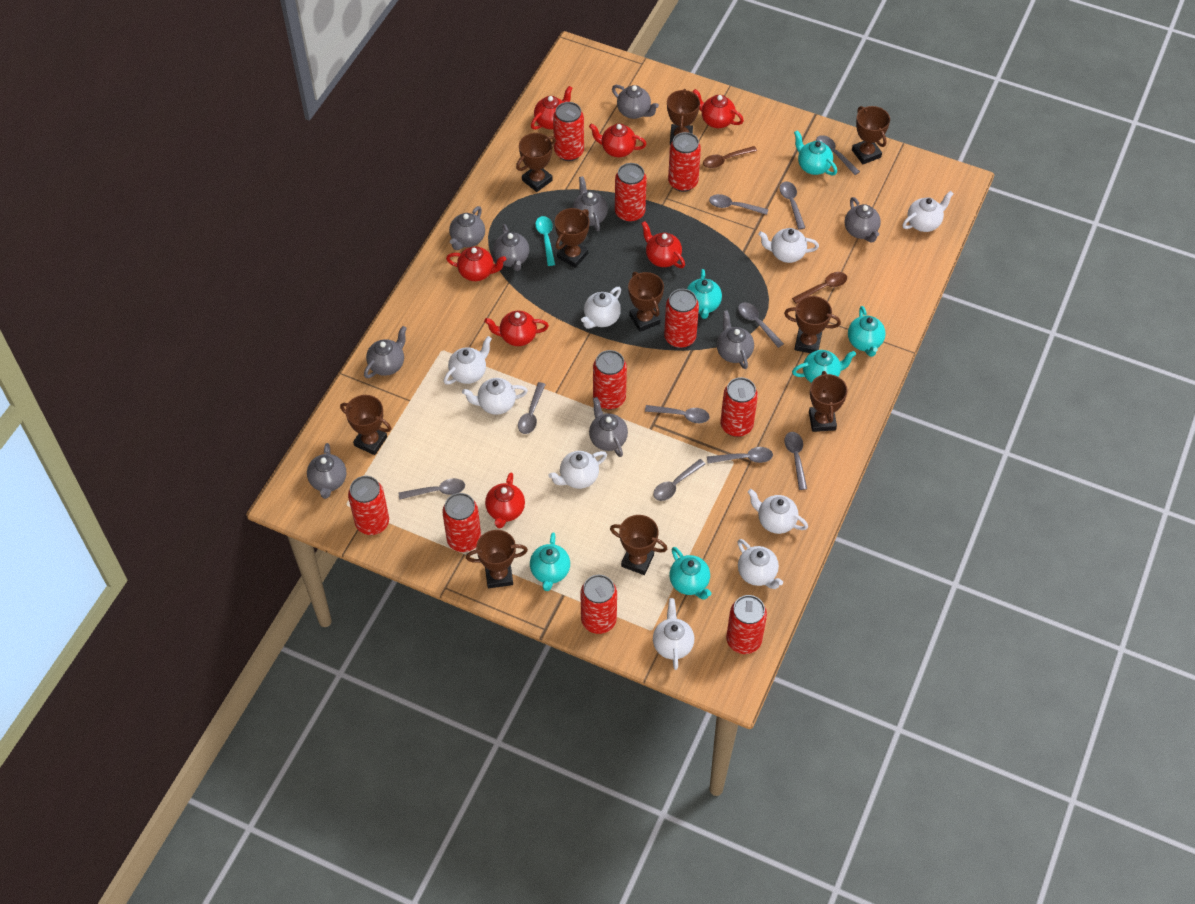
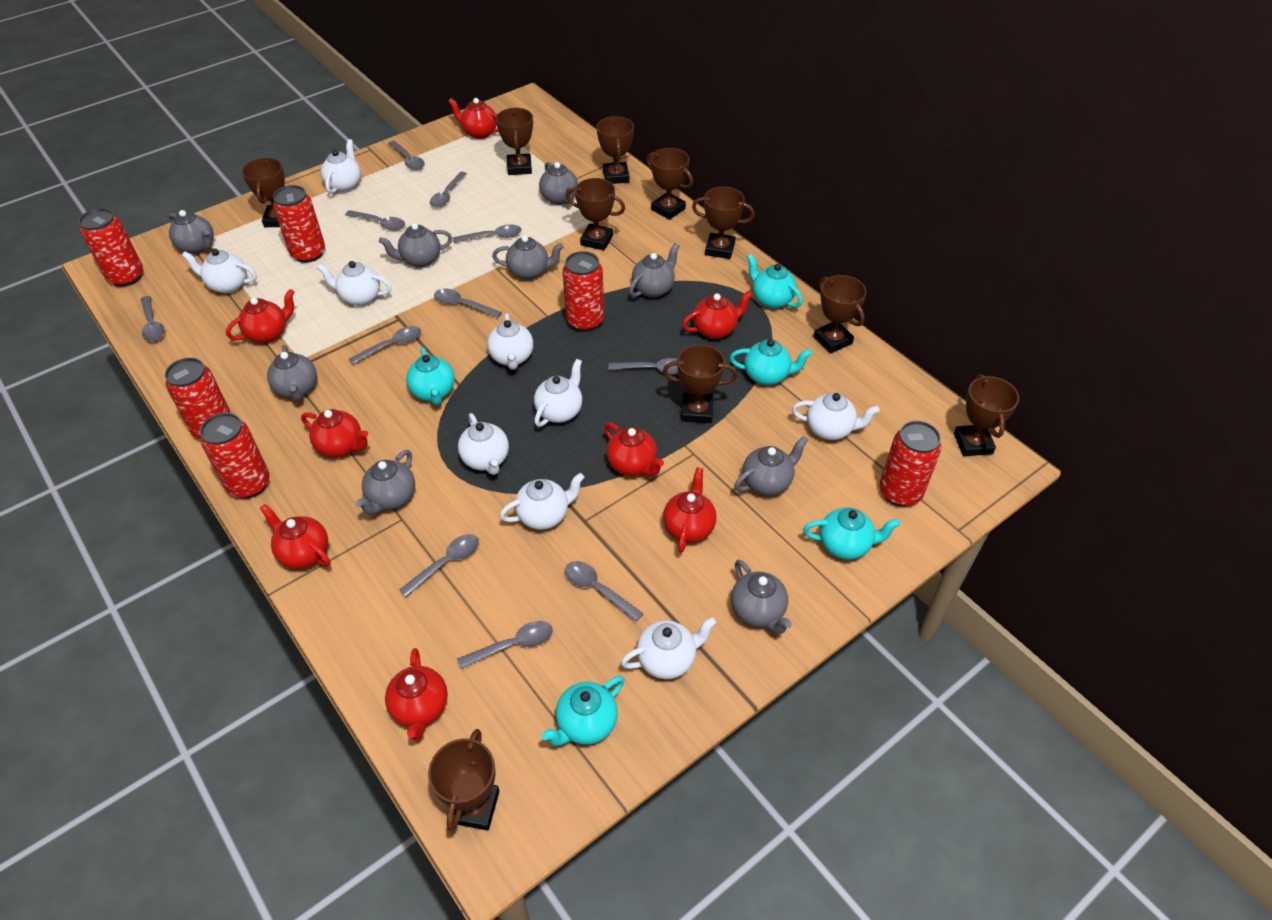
brown spoon: [703,146,757,168] [792,272,847,304] = 2 -> none = 0
grey spoon: [399,478,465,500] [518,382,546,434] [645,405,710,423] [653,459,705,501] [707,447,773,464] [709,194,768,215] [738,302,784,348] [780,182,805,230] [784,432,807,490] [816,135,860,175] = 10 -> [141,296,165,341] [345,210,405,230] [349,326,421,365] [388,141,425,170] [399,534,479,597] [430,172,467,208] [434,289,502,318] [453,224,522,243] [457,621,553,669] [565,561,643,622] [608,358,678,374] = 11
red can: [348,476,389,535] [442,493,481,552] [553,102,584,161] [581,575,617,634] [593,350,627,410] [615,163,647,223] [664,289,699,348] [668,132,701,192] [720,377,758,437] [726,595,767,654] = 10 -> [79,208,143,287] [165,358,231,440] [200,413,270,499] [273,185,325,263] [563,251,604,332] [880,421,941,507] = 6
red teapot: [446,246,506,281] [484,311,549,346] [485,472,525,528] [531,86,573,130] [589,123,647,157] [641,221,685,268] [692,89,744,128] = 7 -> [226,289,295,343] [260,504,331,569] [301,409,368,457] [385,648,448,740] [448,98,499,139] [604,422,664,476] [663,467,717,553] [682,291,753,339] = 8
turquoise spoon: [535,216,555,266] = 1 -> none = 0
turquoise teapot: [530,532,570,591] [669,547,711,600] [687,269,722,319] [792,350,856,383] [794,130,837,176] [848,306,886,357] = 6 -> [406,347,455,405] [542,676,624,746] [730,339,812,385] [747,254,803,309] [803,507,900,560] = 5

